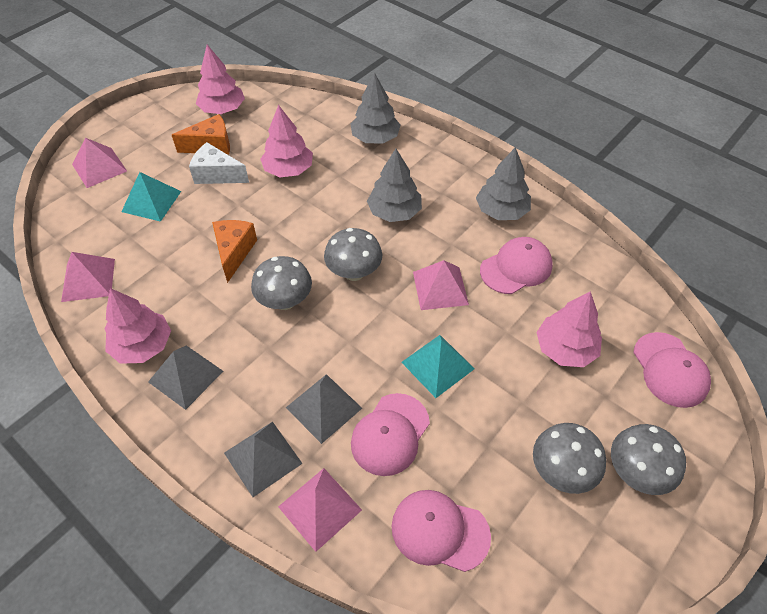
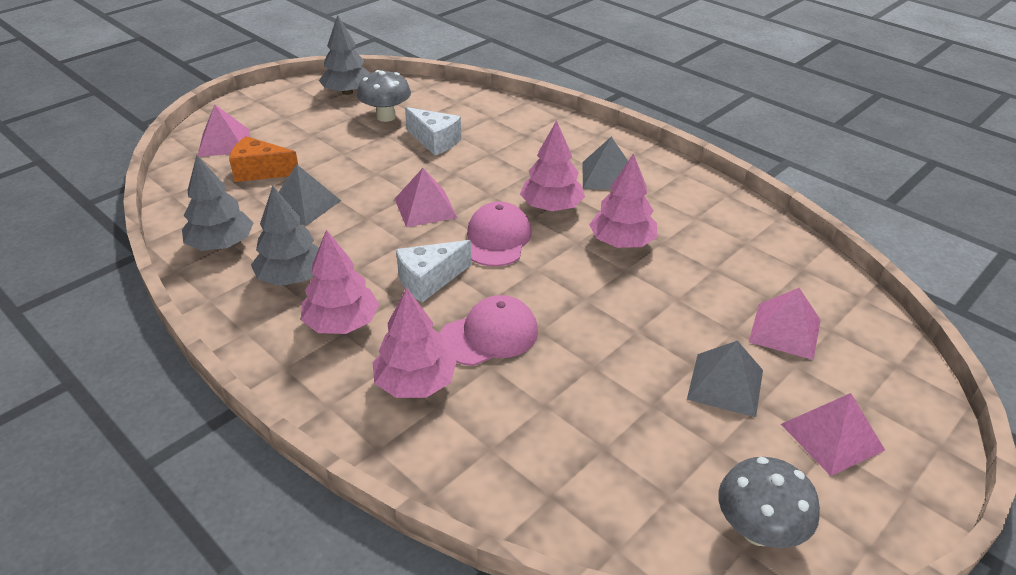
grey mushroom: [251,256,312,310] [324,228,382,281] [533,423,606,494] [611,424,686,495] = 4 -> [357,70,411,122] [718,457,820,548] = 2
orange cheese: [172,114,230,155] [212,220,257,283] = 2 -> [229,136,298,182] = 1
pink cap: [351,393,430,476] [392,490,491,572] [480,237,553,294] [633,332,711,408] = 4 -> [440,295,538,366] [467,202,532,267] = 2
turquoise pyramid: [122,172,181,222] [401,335,475,398] = 2 -> none = 0
white cheese: [189,142,249,184] = 1 -> [396,240,471,303] [405,107,461,155] = 2

